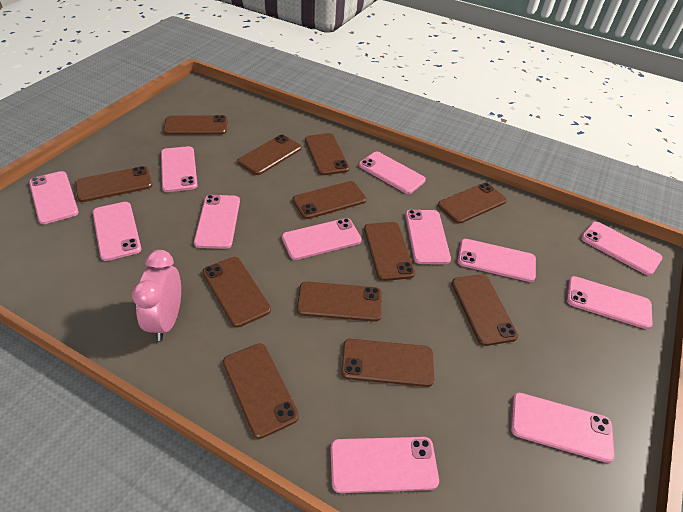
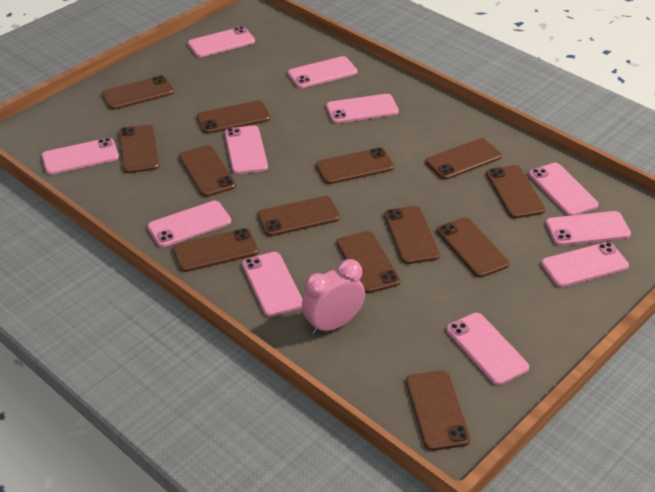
brown phone: [75,166,153,202] [163,115,228,135] [202,257,271,327] [223,343,299,439] [237,135,301,175] [293,181,366,219] [297,282,382,322] [305,133,349,175] [341,339,434,387] [364,222,415,281] [438,183,507,224] [452,274,518,346] = 12 -> [102,75,174,110] [119,125,160,173] [173,228,258,272] [179,145,236,197] [197,100,270,134] [258,196,340,236] [316,147,394,184] [337,231,400,293] [384,206,440,264] [406,371,471,451] [426,138,502,180] [437,217,509,278] [486,165,545,218] = 13
pink phone: [29,171,79,224] [93,202,141,261] [161,146,198,192] [194,195,240,249] [282,218,362,260] [330,437,439,493] [359,152,426,194] [405,210,451,264] [458,239,536,282] [511,393,615,463] [567,276,652,329] [581,222,663,276] = 12 -> [42,138,119,175] [147,201,231,247] [188,26,255,57] [225,125,268,174] [242,252,303,317] [288,56,357,88] [326,94,399,123] [446,313,529,385] [529,163,598,216] [541,242,629,287] [546,211,631,246] = 11

